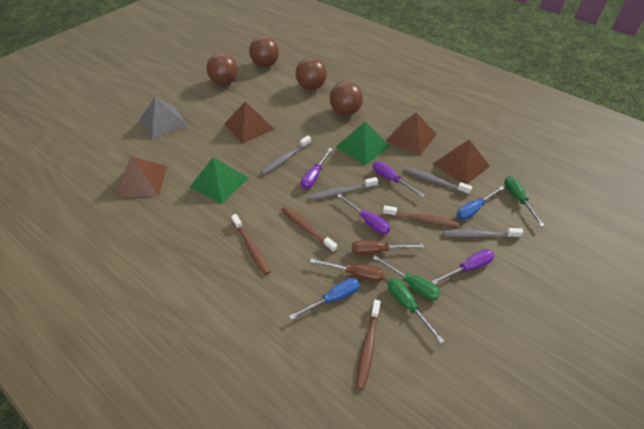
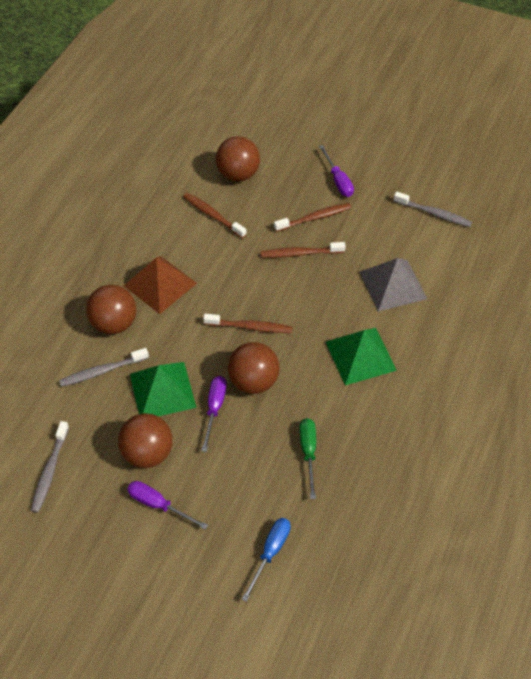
blue screwdriver: [289,278,360,320] [456,186,504,220] = 2 -> [242,518,291,602] = 1
brown pyramid: [116,156,167,197] [224,101,275,143] [386,112,437,155] [433,140,490,184] = 4 -> [124,256,197,314] = 1
brown screwdriver: [310,259,384,282] [352,240,424,255] = 2 -> none = 0
green screwdriver: [372,256,441,301] [388,278,444,344] [504,176,545,226] = 3 -> [299,418,316,499] = 1
grey toothbrush: [260,136,311,175] [309,177,378,200] [403,167,472,195] [443,228,523,238] = 4 -> [31,421,69,513] [59,348,149,387] [394,191,472,227] = 3
purple screwdriver: [301,148,332,189] [337,194,390,235] [373,161,425,197] [431,249,494,285] = 4 -> [127,481,208,530] [201,376,227,452] [319,145,354,197] = 3

